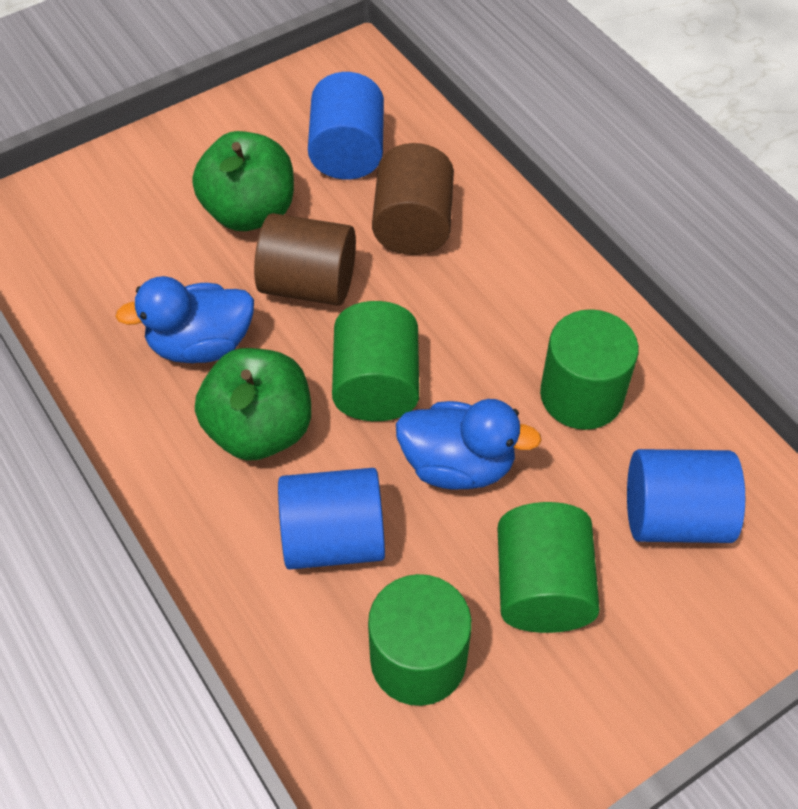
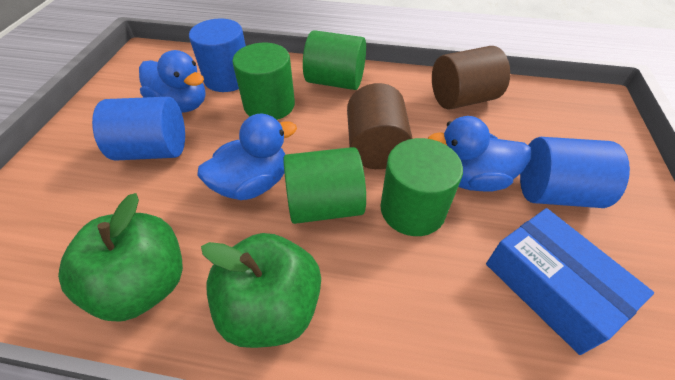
blue box: none = 0 -> [486,208,654,355] = 1
blue duck: [115,276,254,363] [396,399,542,489] = 2 -> [139,50,205,113] [198,114,297,200] [428,116,531,192] = 3

